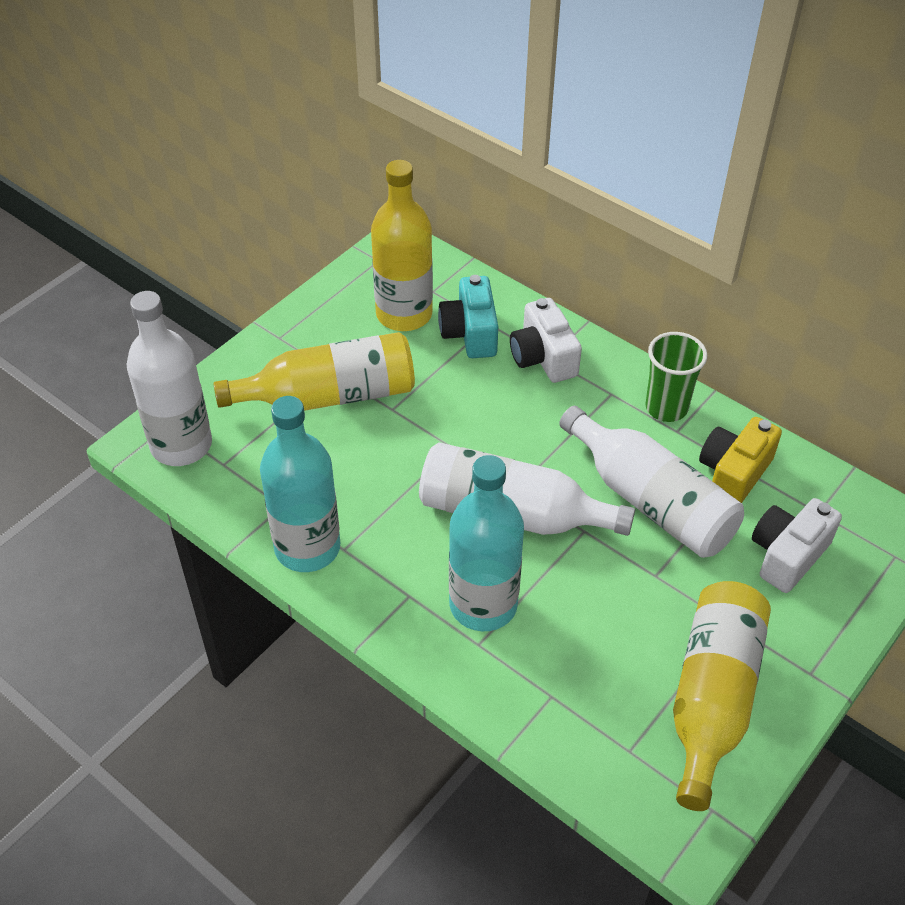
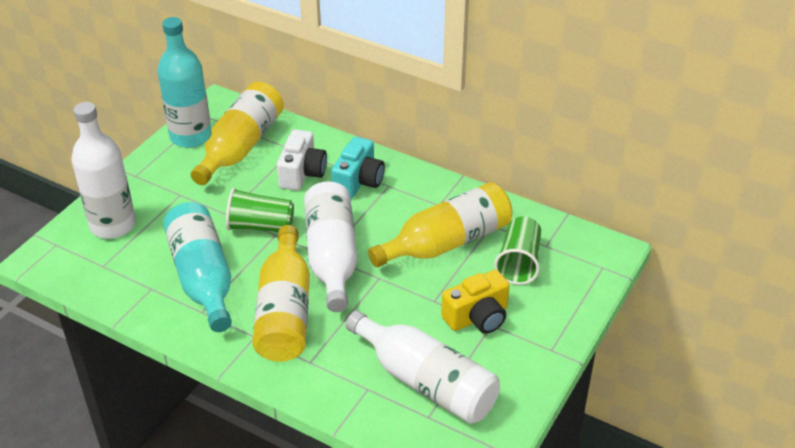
green cup: [645,332,707,422] = 1 -> [226,188,294,232] [494,216,541,285] = 2
white camera: [510,298,582,383] [752,498,842,593] = 2 -> [277,129,327,191] = 1

